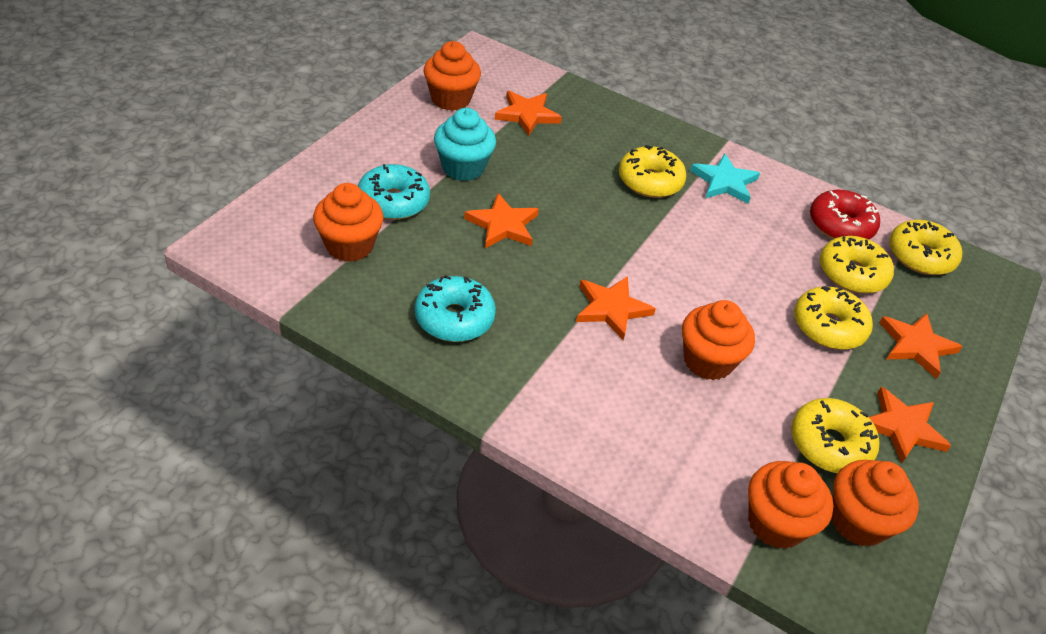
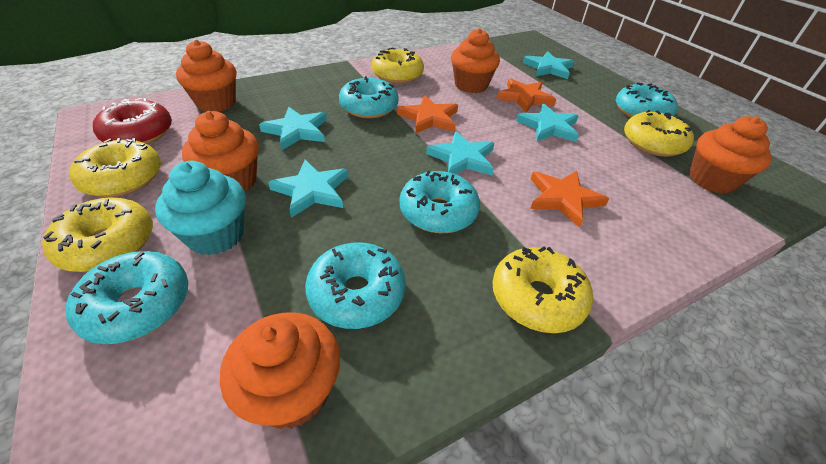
orange star: [464,193,539,248] [495,91,562,136] [576,276,656,340] [869,387,951,464] [879,313,963,379] = 5 -> [397,95,458,134] [496,78,556,113] [530,171,609,227] = 3
turquoise donut: [358,164,430,220] [415,275,496,342] = 2 -> [66,251,188,344] [305,242,405,329] [339,76,399,118] [399,171,480,233] [616,82,678,118] = 5
turquoise star: [690,153,760,204] = 1 -> [259,107,327,150] [268,160,348,218] [426,131,495,176] [516,104,579,142] [523,51,574,79] = 5

